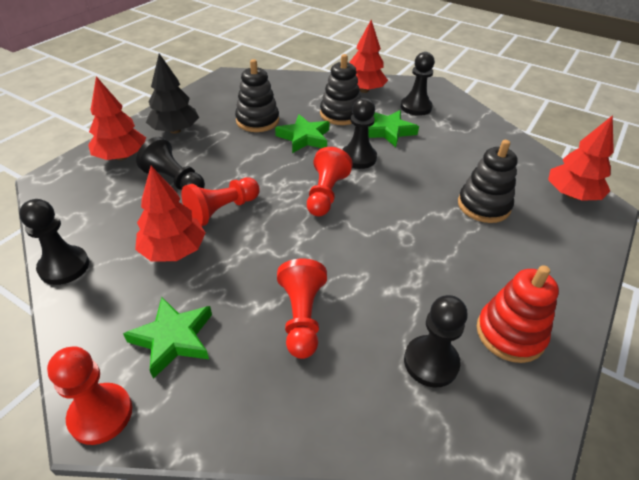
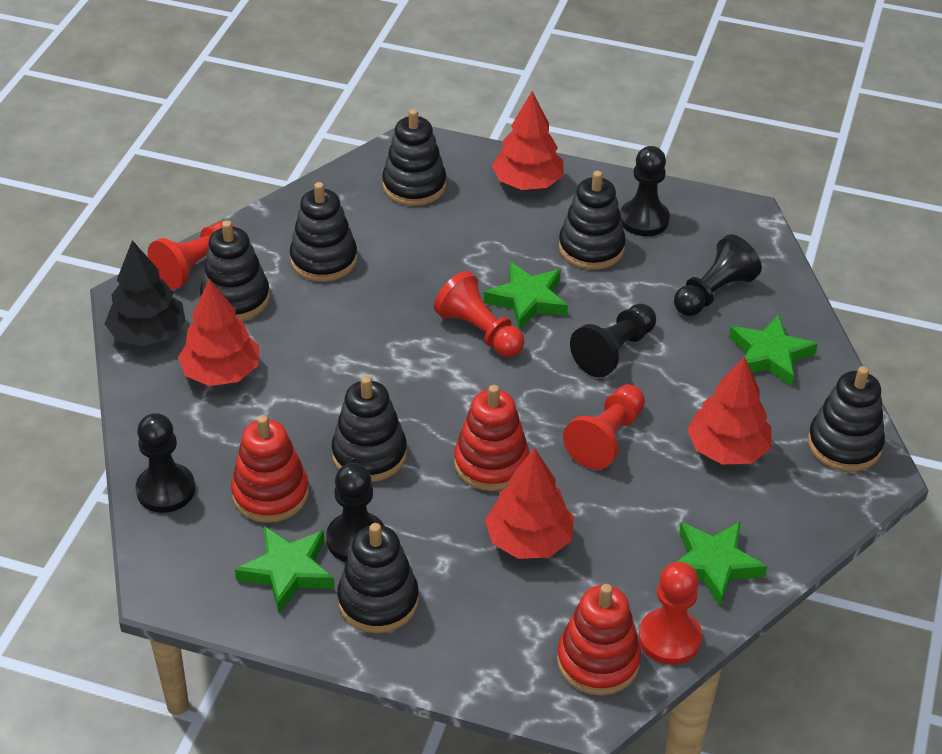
black stacking toy: [235,59,279,132] [320,54,361,125] [458,140,518,223] = 3 -> [200,220,270,321] [290,182,357,282] [331,376,407,482] [337,523,419,633] [382,109,446,206] [559,171,626,270] [808,366,885,472] = 7
green star: [123,297,212,379] [275,114,330,153] [368,110,419,147] = 3 -> [235,526,335,613] [484,262,568,330] [676,521,767,607] [729,314,818,387] = 4
red stacking toy: [477,265,559,363] = 1 -> [231,415,309,523] [454,385,529,491] [557,584,641,695] = 3

